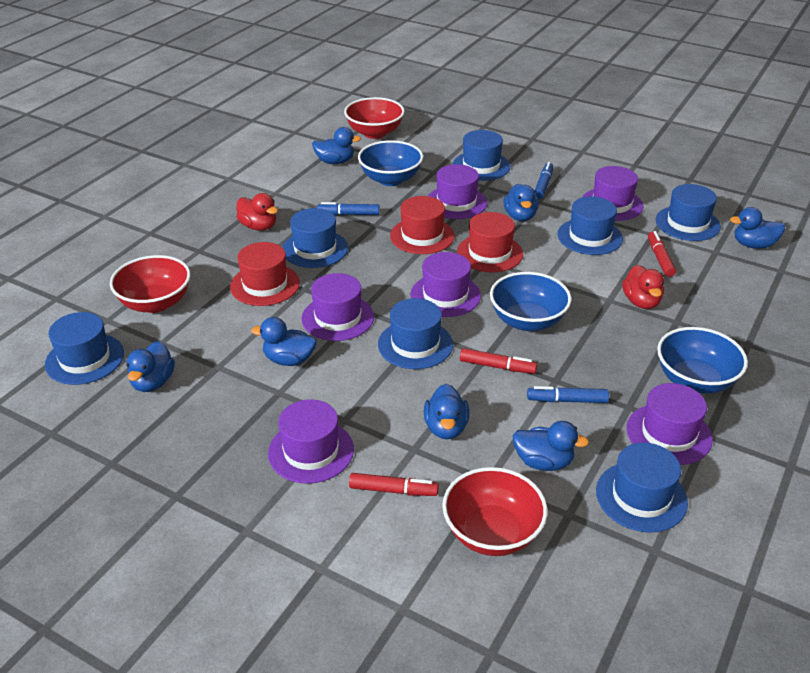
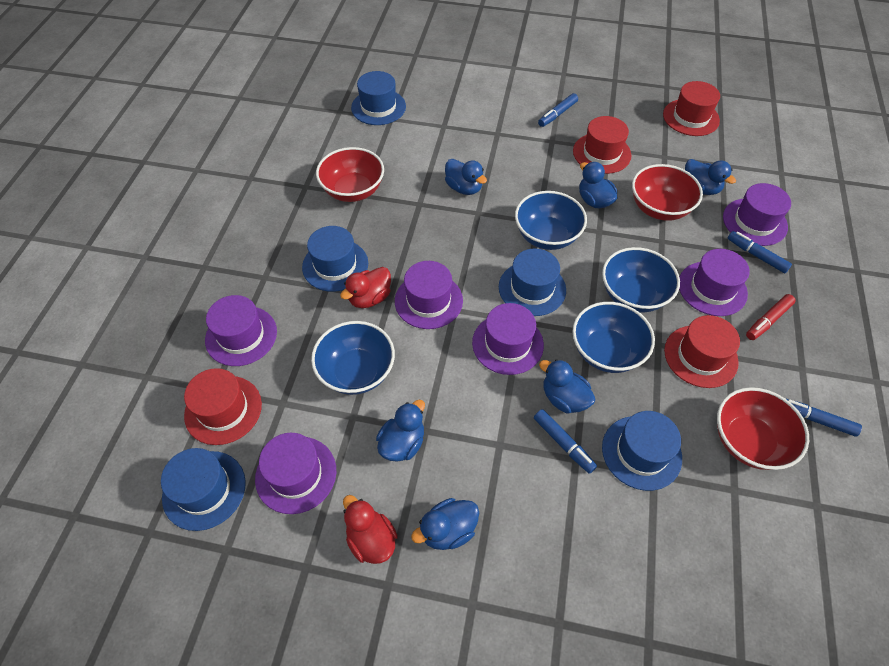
blue bowl: [358,140,423,186] [490,272,571,331] [657,327,748,394] = 3 -> [311,321,395,395] [515,191,587,250] [572,302,655,373] [602,247,680,313] = 4
blue duck: [127,341,175,392] [251,317,317,366] [312,127,361,164] [424,384,469,439] [503,184,539,221] [513,421,589,471] [730,207,785,249] = 7 -> [376,400,425,462] [411,498,479,550] [445,159,487,195] [539,359,596,414] [579,162,617,208] [685,159,736,195] = 6
blue hat: [45,312,124,385] [282,208,348,268] [378,298,453,369] [453,130,510,181] [558,197,623,255] [596,442,688,533] [656,184,721,241] = 7 -> [161,448,246,531] [302,226,368,292] [351,71,406,125] [499,249,566,316] [602,411,682,491] = 5
blue marker: [317,202,379,215] [527,386,609,403] [535,162,553,199] = 3 -> [534,409,597,474] [538,93,578,127] [728,231,792,273] [785,398,862,437] = 4
red hat: [230,242,300,306] [390,196,455,254] [457,212,523,272] = 3 -> [184,368,262,445] [573,116,632,174] [663,81,720,136] [664,315,740,388] = 4
red marker: [349,473,439,496] [460,348,537,374] [648,231,676,277] = 3 -> [746,294,796,340] = 1

